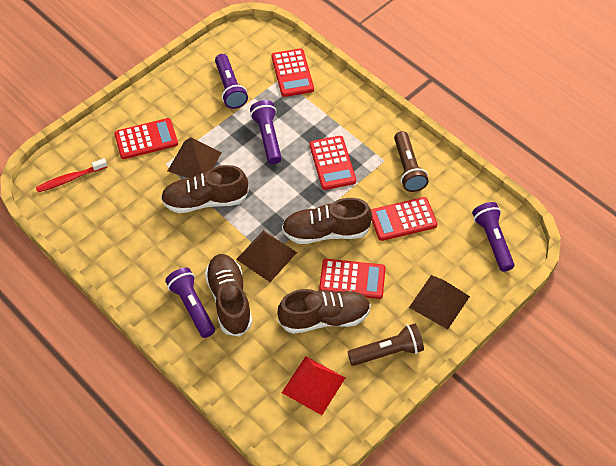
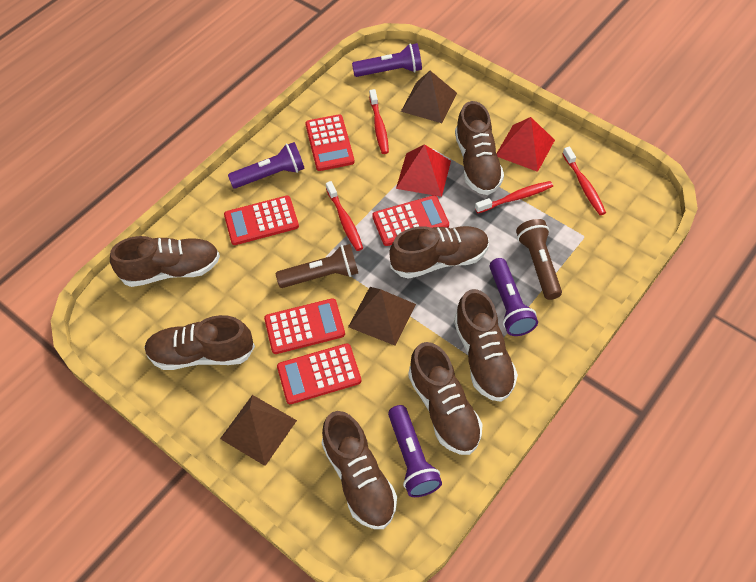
brown shoe: [161,165,249,213] [205,254,252,337] [278,289,371,334] [282,198,372,244] = 4 -> [110,236,220,287] [144,315,255,370] [322,411,397,529] [389,226,489,279] [408,342,483,455] [454,289,518,402] [455,101,504,195] = 7
red pyramid: [282,356,345,415] = 1 -> [396,144,451,197] [496,117,555,172] = 2
red toothbrush: [36,158,107,192] = 1 -> [326,181,363,251] [369,89,389,154] [475,181,553,213] [563,147,606,215] = 4

